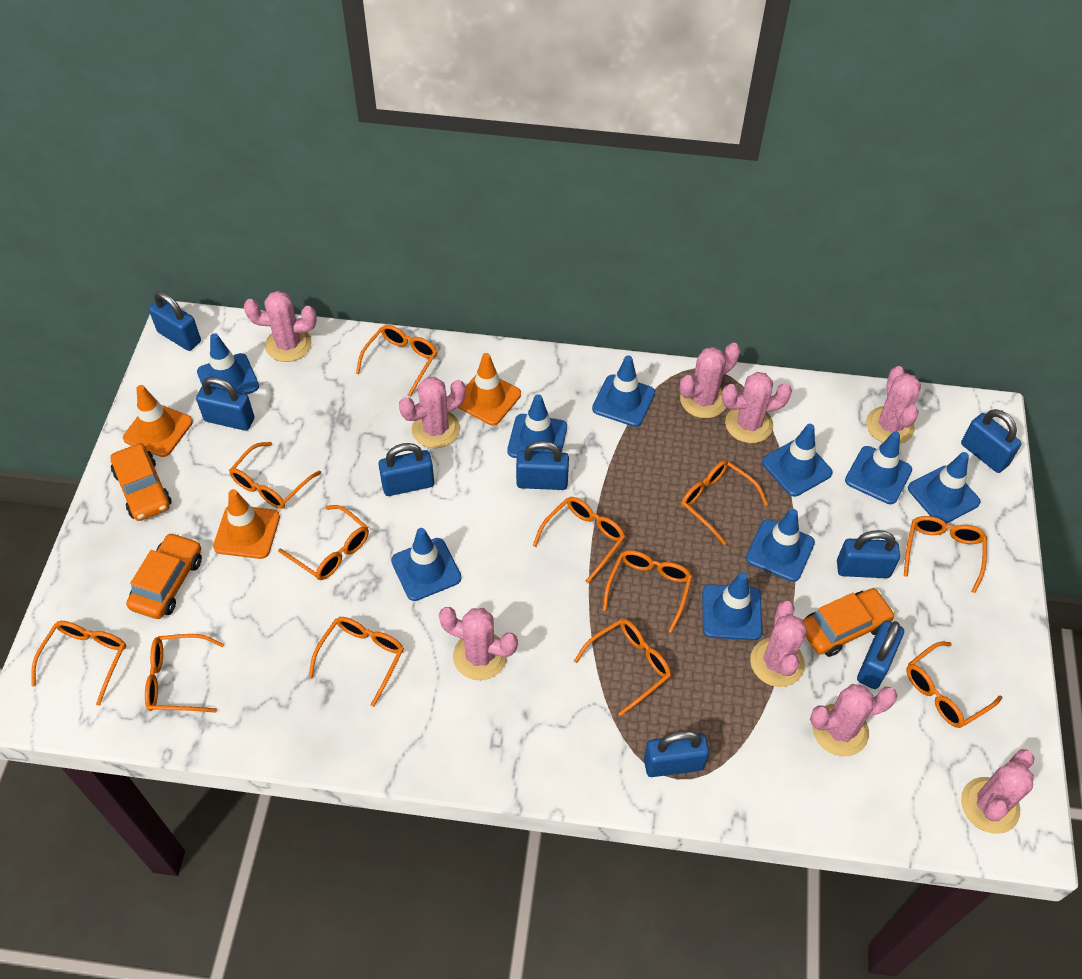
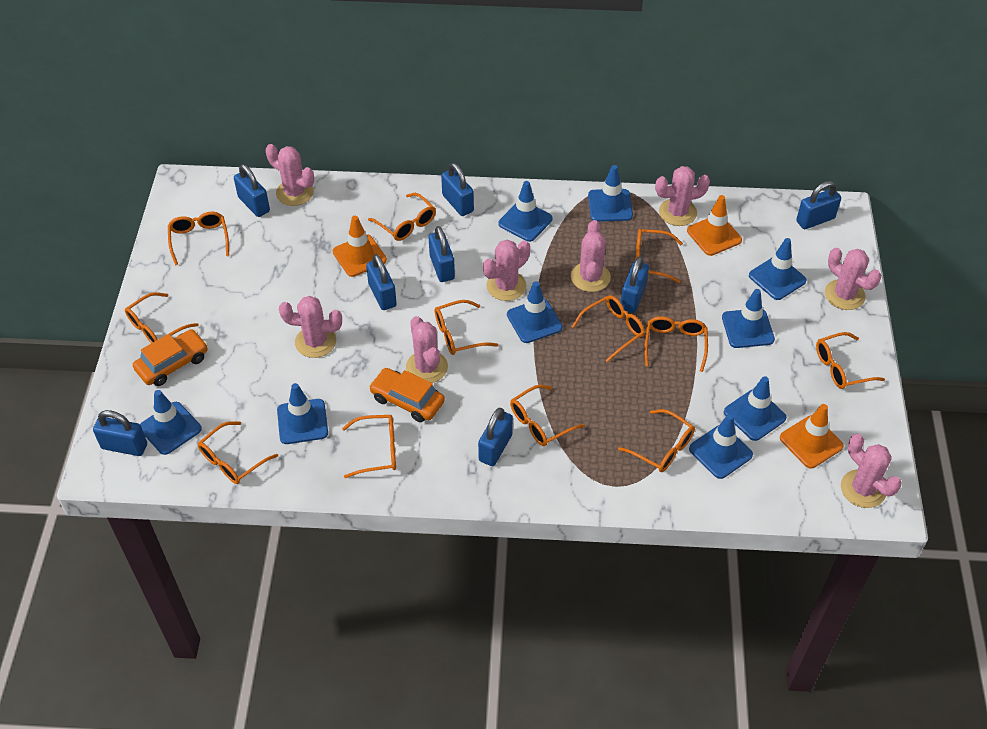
orange car: [110,443,172,521] [126,532,202,619] [803,588,895,657] = 3 -> [133,329,208,386] [369,368,445,422] = 2
pink cactus: [244,291,317,362] [399,377,466,448] [439,607,518,680] [680,343,740,418] [722,372,792,443] [750,601,807,687] [810,684,898,757] [866,366,921,444] [961,749,1034,834] = 9 -> [266,144,314,206] [279,296,342,358] [406,316,448,383] [483,240,530,301] [571,220,611,292] [655,166,710,226] [825,248,881,310] [841,434,902,508] = 8

